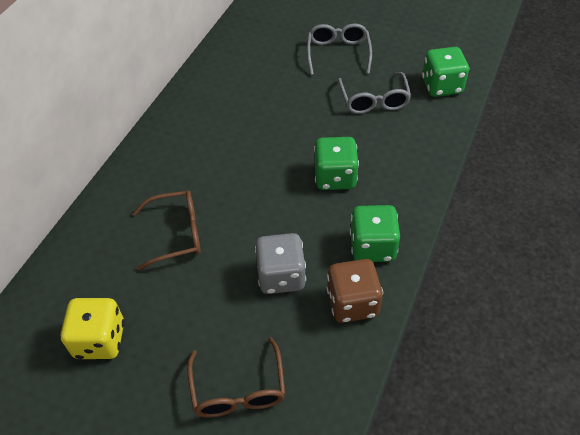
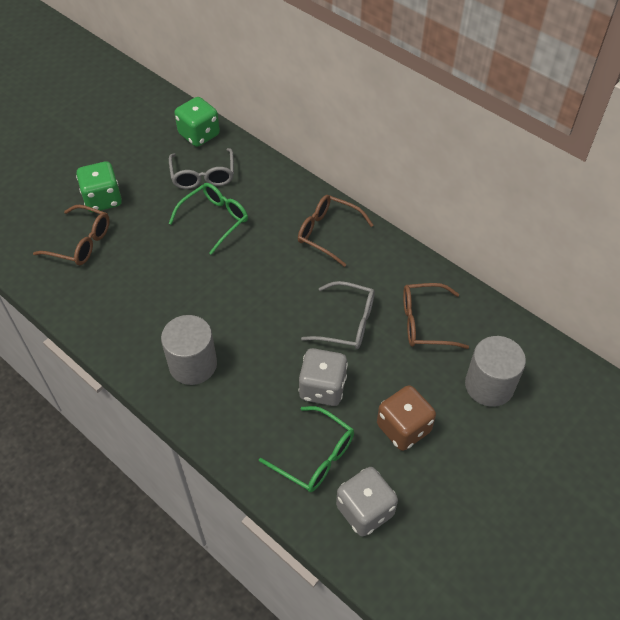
brown glasses: [133,190,201,270] [187,337,285,417] = 2 -> [33,205,110,265] [298,195,373,267] [403,283,469,349] = 3
green dice: [314,137,359,190] [350,205,400,262] [422,47,469,97] = 3 -> [76,161,122,212] [174,97,220,147] = 2
green glasses: none = 0 -> [169,183,248,255] [259,406,354,492] = 2
grey cylinder: none = 0 -> [161,315,217,385] [465,336,526,407] = 2
grey dice: [255,233,306,294] = 1 -> [299,348,348,406] [336,467,398,537] = 2
yellow dice: [61,298,125,359] = 1 -> none = 0

